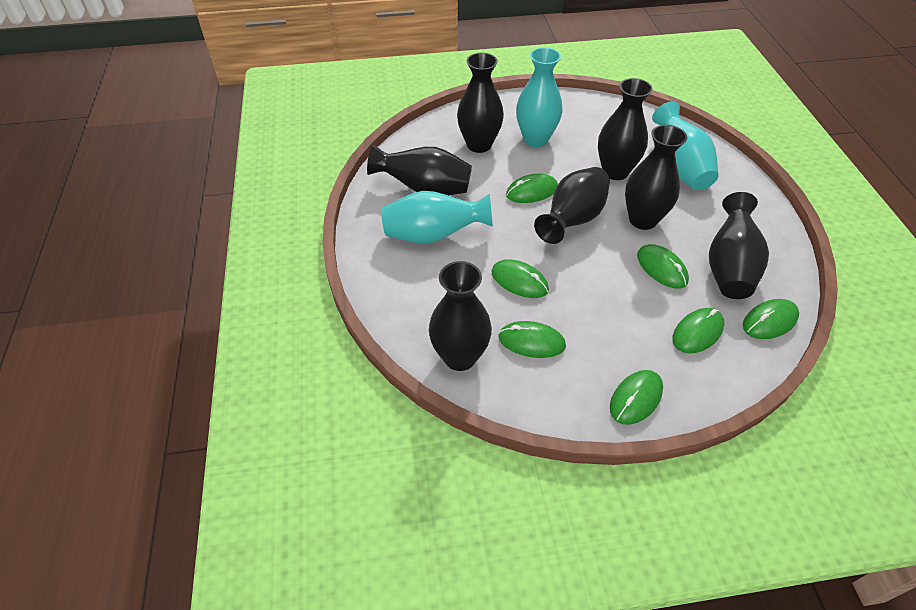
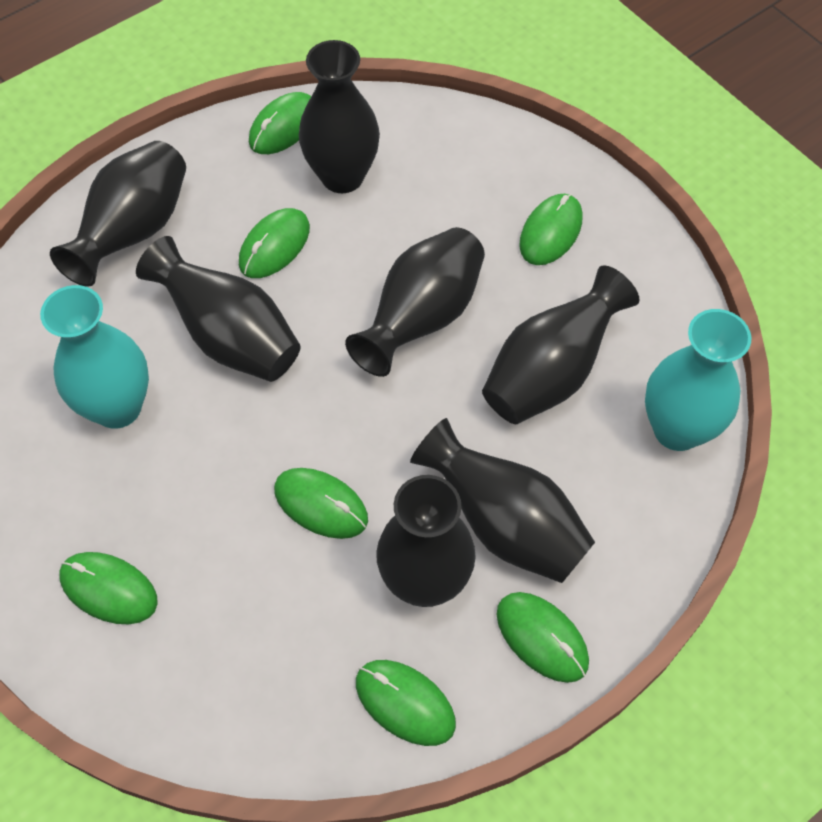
turquoise vase: [382,191,493,244] [516,47,563,147] [652,102,719,190] = 3 -> [40,285,149,429] [645,309,751,451] = 2

